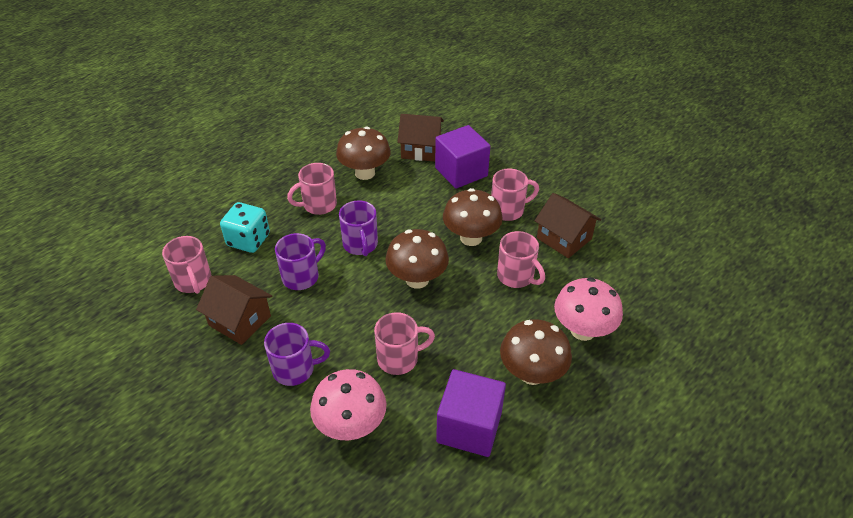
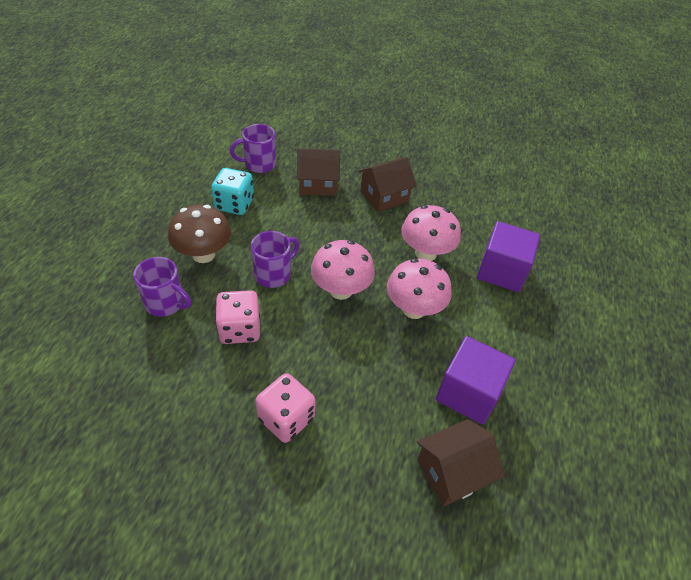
brown mushroom: [336,127,391,180] [385,229,449,289] [443,188,503,246] [500,319,572,385] = 4 -> [168,205,231,263] = 1
pink dice: none = 0 -> [215,290,260,344] [255,373,316,443] = 2
pink mug: [162,236,212,294] [287,163,337,215] [374,312,435,375] [491,169,539,221] [497,231,545,288] = 5 -> none = 0
pink mushroom: [310,369,387,440] [554,277,623,341] = 2 -> [311,240,375,300] [387,258,452,319] [401,205,461,261] = 3

